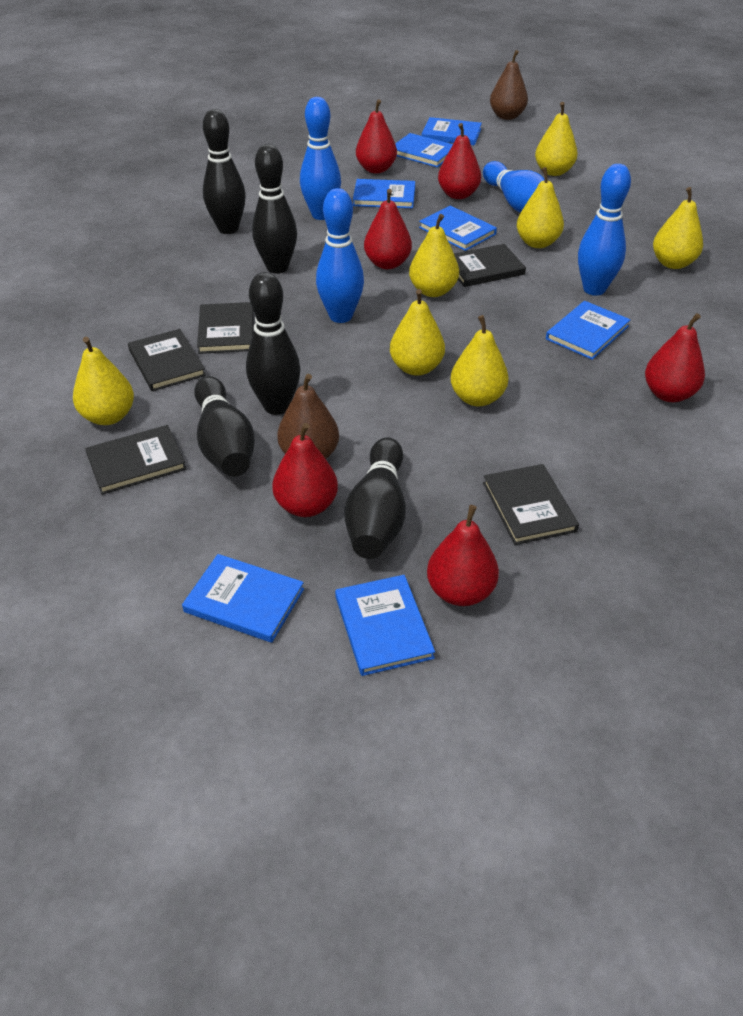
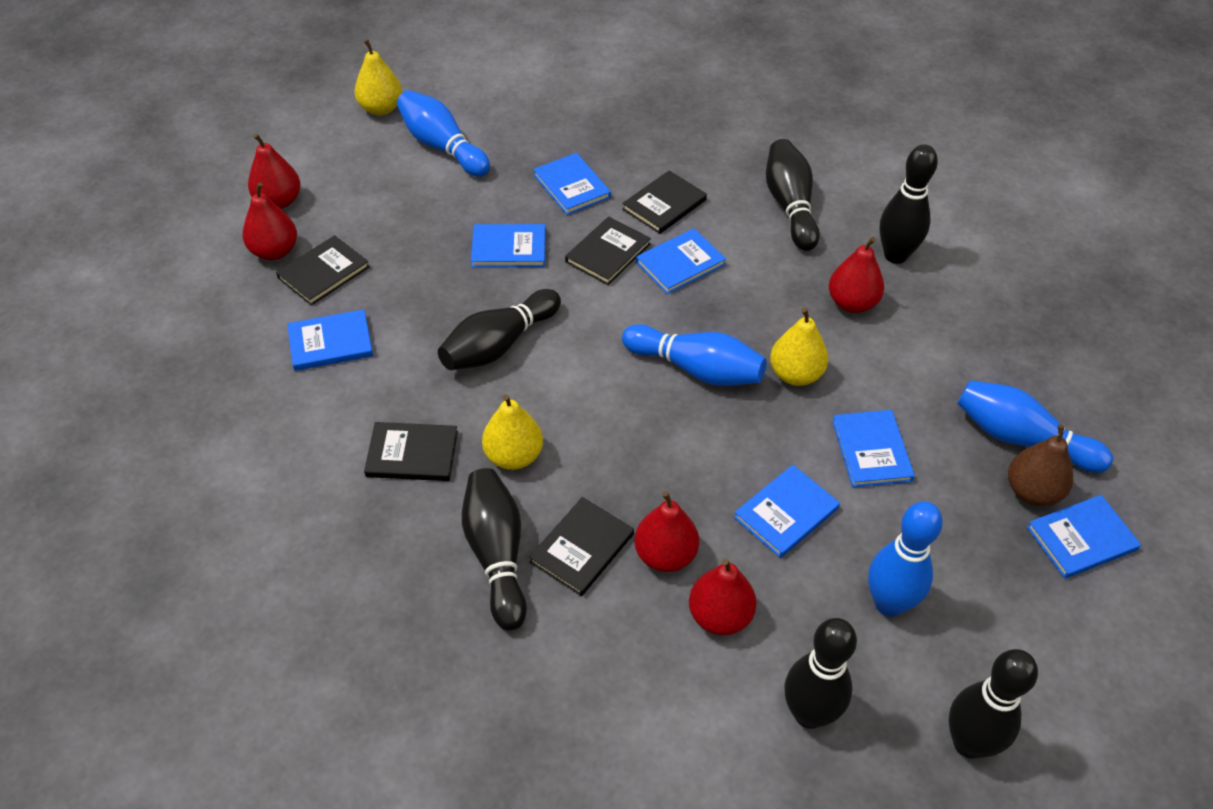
black bowling pin: [194,376,255,477] [203,109,246,234] [246,272,300,415] [252,144,297,274] [345,437,406,559] = 5 -> [438,289,561,370] [462,468,527,631] [766,139,820,251] [784,618,857,729] [880,144,938,264] [949,649,1038,759] = 6
brown pear: [277,374,339,459] [490,50,528,120] = 2 -> [1008,424,1073,506] = 1
red pear: [272,423,338,517] [356,99,397,173] [364,189,412,269] [427,505,499,606] [438,123,481,199] [645,313,705,402] = 6 -> [243,182,297,260] [248,134,300,209] [634,491,699,572] [689,559,756,635] [829,237,884,313] = 5
yellow pear: [73,337,134,425] [390,289,445,376] [409,214,459,297] [450,315,509,407] [517,167,564,248] [535,102,578,176] [653,187,703,269] = 7 -> [355,39,402,115] [482,394,543,470] [770,308,828,386] = 3

